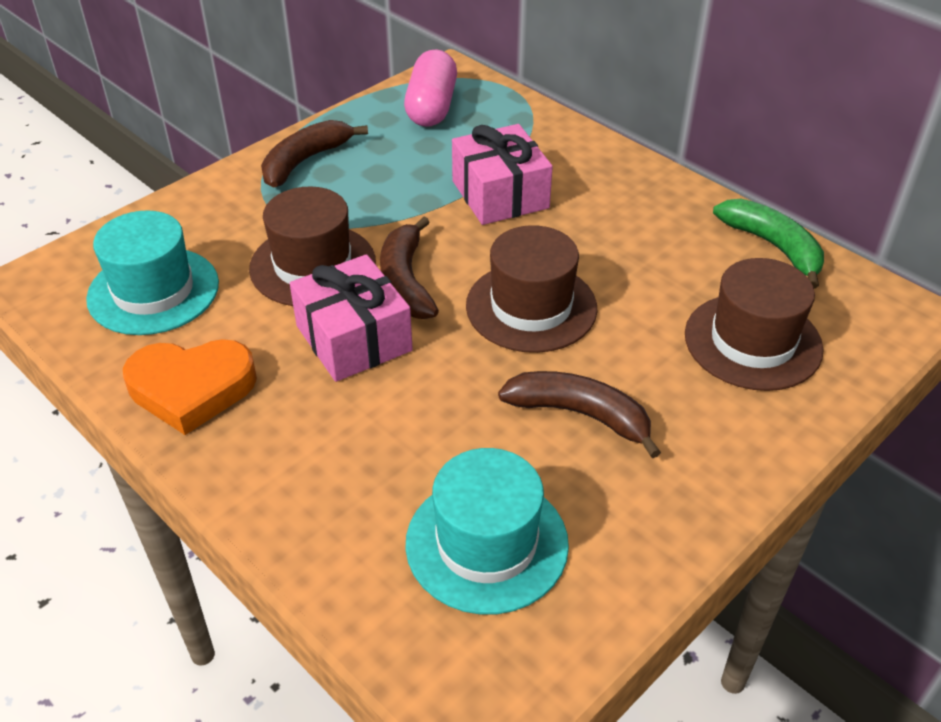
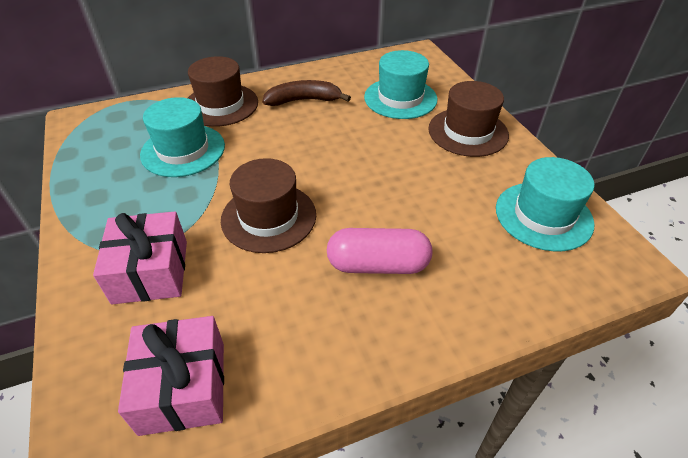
brown banana: [261,120,368,188] [380,217,439,319] [498,371,661,458] = 3 -> [262,80,351,106] = 1
green banana: [713,198,824,289] = 1 -> none = 0
orange heart: [123,339,257,435] = 1 -> none = 0
turquoise hat: [86,210,219,335] [406,448,569,615] = 2 -> [140,97,225,177] [364,50,438,119] [496,157,595,251] = 3

